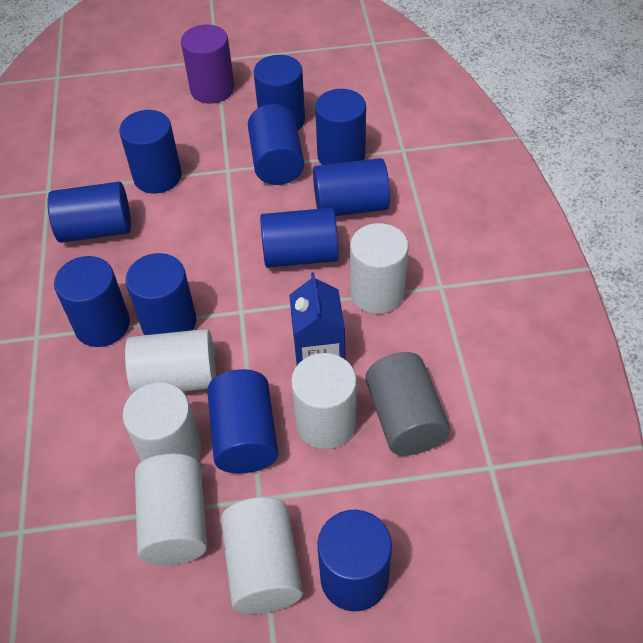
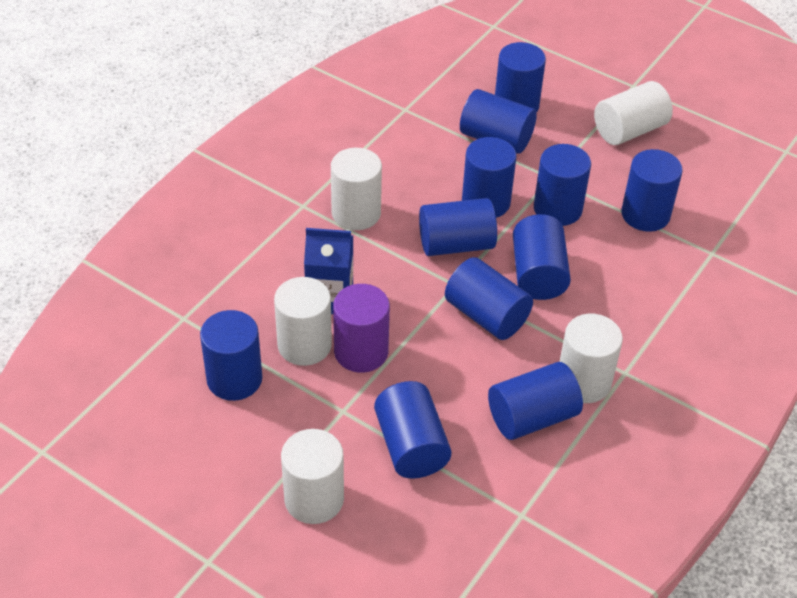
grey cylinder: [365,352,450,456] = 1 -> none = 0
white cylinder: [122,382,202,462] [125,329,216,394] [135,454,207,565] [221,497,303,614] [291,353,357,449] [350,223,409,314] = 6 -> [274,277,332,366] [281,429,344,524] [331,148,382,230] [560,314,623,403] [594,81,673,145] = 5

